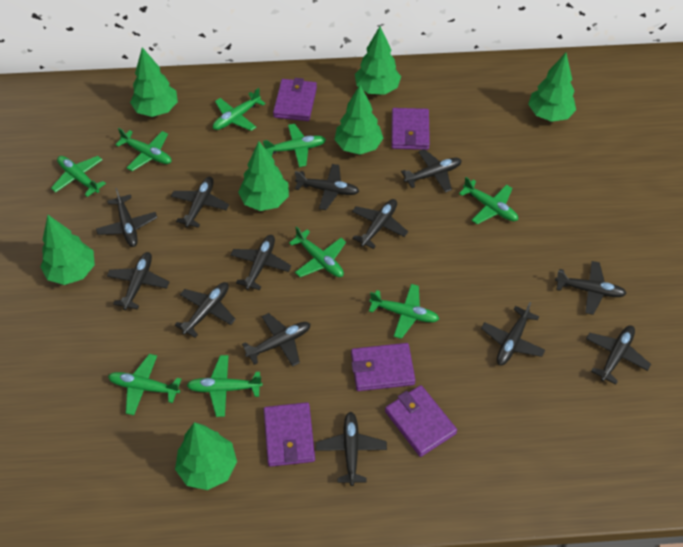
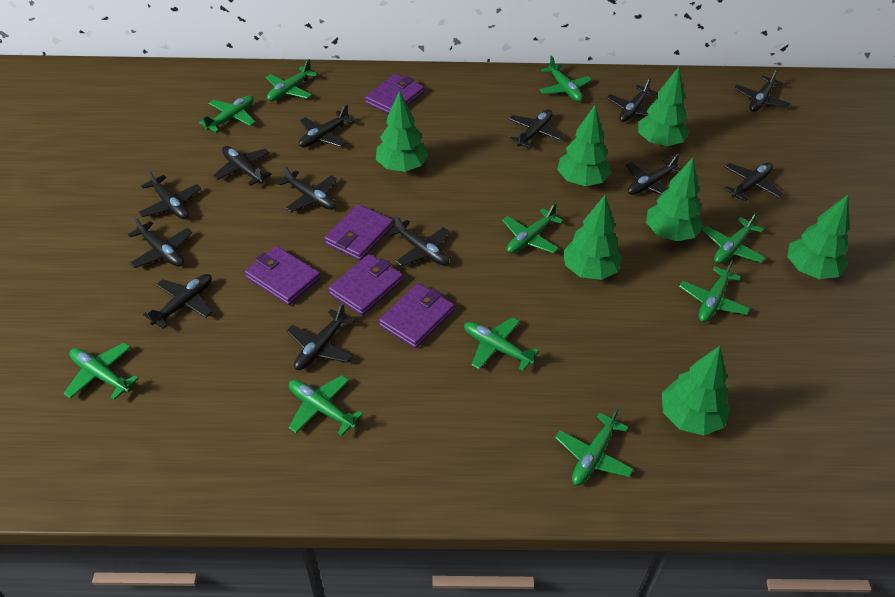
green plane: [51,156,106,197] [108,354,181,415] [115,128,171,171] [186,355,263,417] [213,88,266,131] [263,124,326,167] [289,226,346,277] [369,284,439,339] [459,177,518,224] = 9 -> [63,343,139,400] [199,95,255,132] [266,59,318,101] [288,375,363,436] [464,317,539,371] [502,203,563,253] [540,56,592,102] [555,408,634,485] [679,260,750,322] [702,212,766,264] = 10

